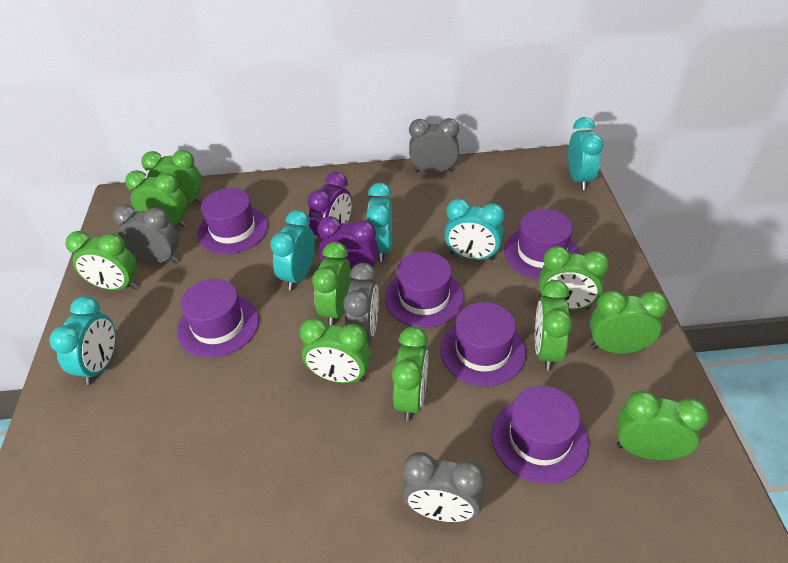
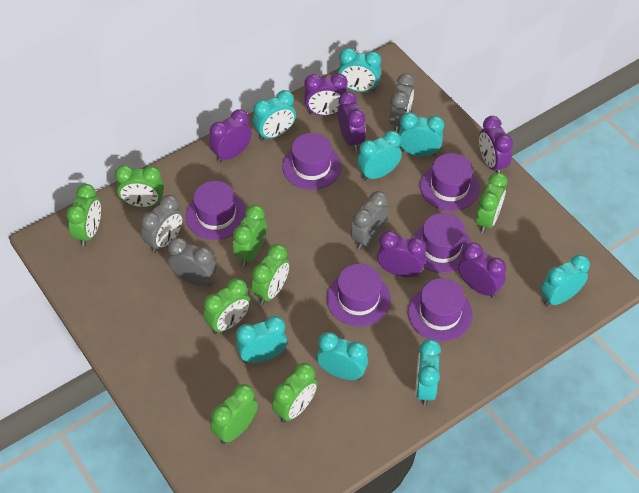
green clock: [65,231,138,290] [125,170,187,228] [141,150,202,204] [299,318,371,383] [312,242,351,325] [392,326,428,421] [535,280,572,371] [539,246,609,310] [590,291,668,353] [617,391,709,460] = 10 -> [66,184,101,246] [115,165,164,208] [203,278,251,334] [211,384,258,444] [233,205,267,266] [251,244,290,305] [272,363,317,423] [476,172,507,233] = 8
purple clock: [307,172,352,237] [318,216,379,269] = 2 -> [209,109,252,163] [304,74,348,116] [338,92,366,151] [377,231,426,277] [458,242,506,298] [479,116,513,173] = 6
turquoise clock: [50,296,116,385] [270,210,315,291] [366,183,392,262] [444,199,505,260] [568,117,604,190] = 5 -> [236,316,287,363] [253,90,296,141] [317,332,368,380] [338,48,381,92] [357,131,402,181] [399,113,444,156] [416,339,441,405] [540,254,590,307] = 8

